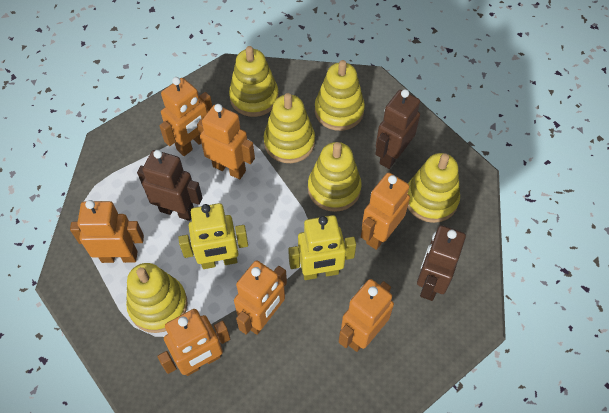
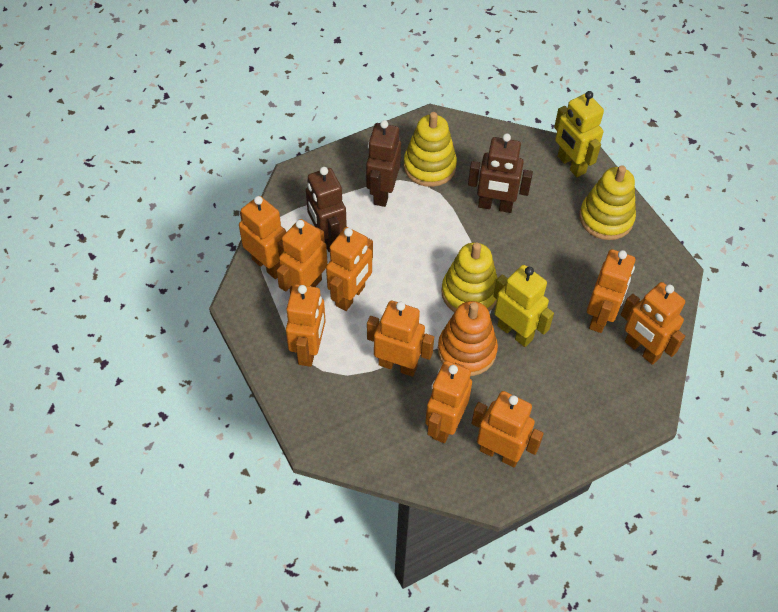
orange robot: [70,200,144,263] [157,309,230,376] [159,77,212,156] [197,104,255,180] [234,260,287,335] [339,279,394,352] [361,172,410,250] = 7 -> [239,196,287,279] [277,219,328,294] [286,284,326,367] [326,227,373,311] [367,301,434,377] [425,361,472,443] [471,391,544,468] [587,249,635,333] [621,282,685,365] = 9
orange stacking toy: none = 0 -> [438,301,498,376] = 1
yellow stacking toy: [126,263,188,333] [229,46,279,117] [264,93,315,163] [308,142,362,212] [315,60,365,131] [407,153,460,223] = 6 -> [404,112,457,187] [442,242,497,312] [579,165,636,240] = 3

